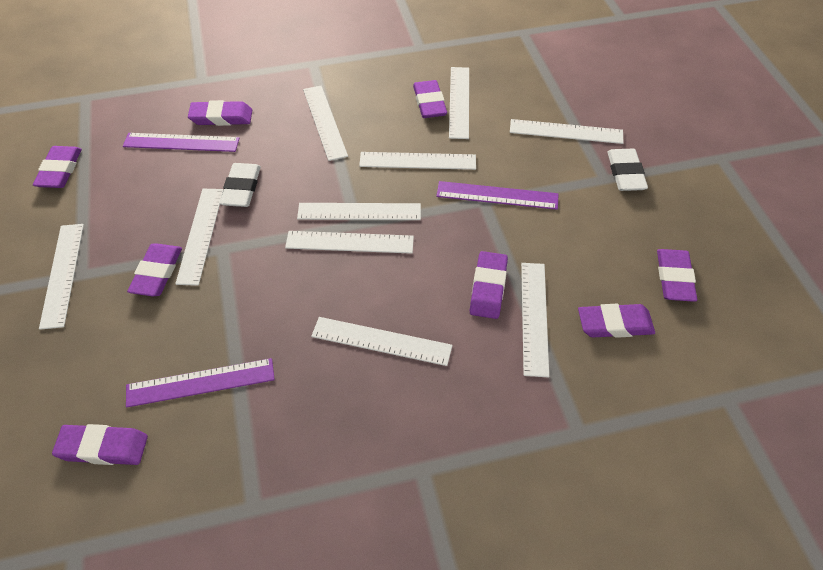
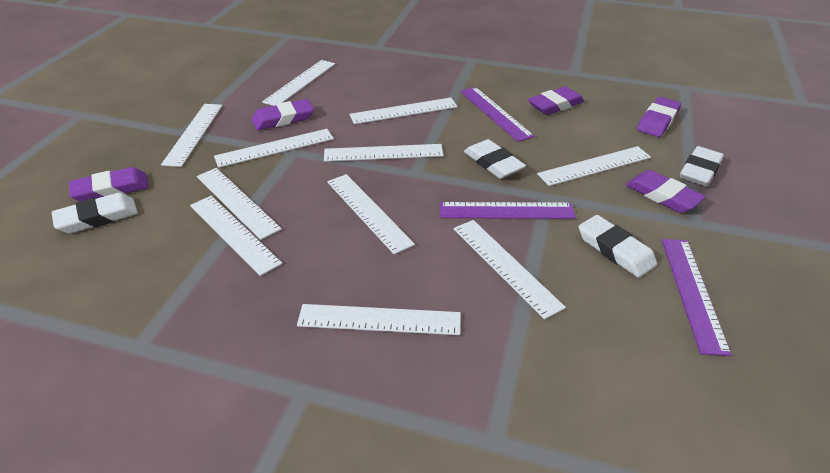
purple eraser: [33,146,82,188] [52,424,148,465] [127,243,182,296] [188,100,252,126] [413,80,447,118] [470,251,508,319] [578,304,655,338] [657,249,697,302] = 8 -> [69,167,149,201] [252,99,314,130] [528,87,584,115] [626,170,706,213] [637,97,681,137] = 5
white eraser: [220,163,261,207] [607,149,648,191] = 2 -> [52,193,138,234] [464,139,526,179] [579,215,657,278] [680,146,724,186] = 4
white ruler: [39,224,84,330] [175,189,224,286] [285,231,414,254] [297,203,421,220] [303,86,348,161] [311,317,453,366] [359,152,476,170] [449,67,469,139] [510,119,623,144] [521,263,549,378] = 10 -> [161,104,223,167] [190,196,283,276] [197,168,282,240] [214,129,334,168] [262,60,335,106] [297,304,461,335] [324,144,444,162] [327,174,415,255] [350,98,458,124] [454,220,566,320] [537,146,651,186] = 11

